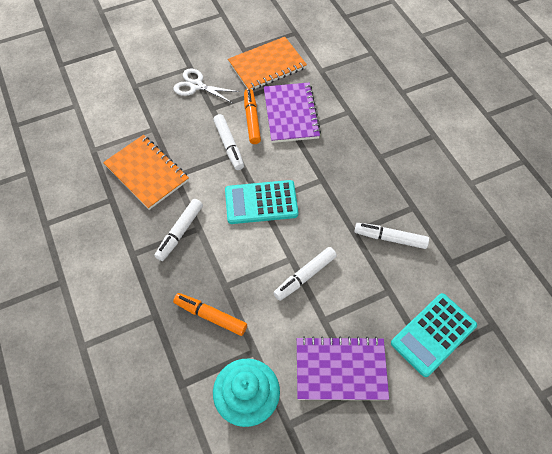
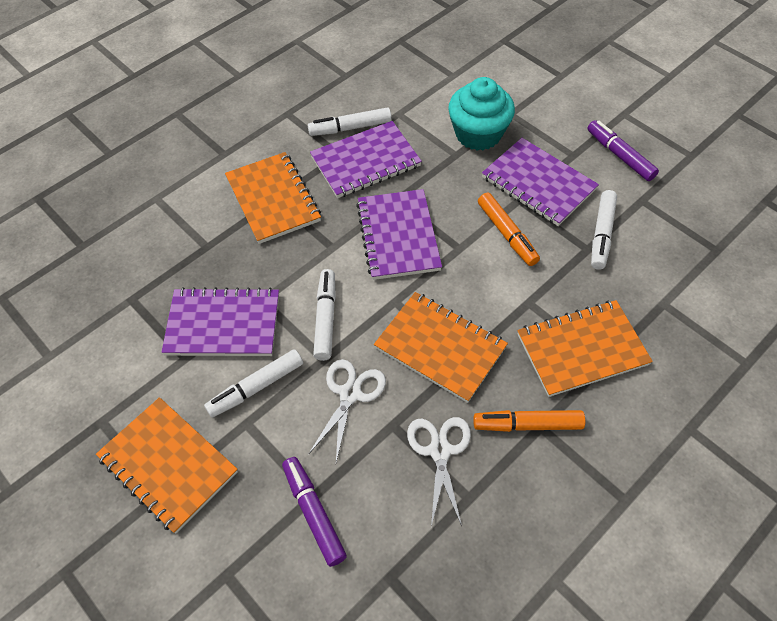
orange notebook: [103,135,189,210] [228,37,307,90] = 2 -> [96,397,238,534] [225,152,321,244] [374,292,508,403] [517,300,653,397] = 4
purple marker: none = 0 -> [282,457,347,567] [587,120,659,181] = 2
purple notebook: [264,83,321,143] [297,336,389,400] = 2 -> [162,287,279,356] [310,121,422,198] [356,189,442,280] [482,138,599,226] = 4
turquoise calculator: [225,180,298,224] [391,293,477,377] = 2 -> none = 0
white scissors: [174,68,240,103] = 1 -> [308,359,386,462] [407,417,471,526] = 2

